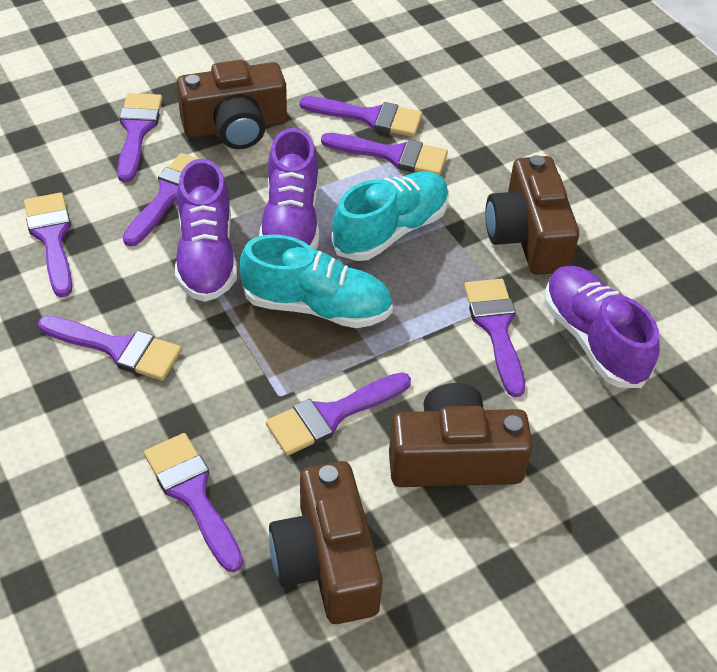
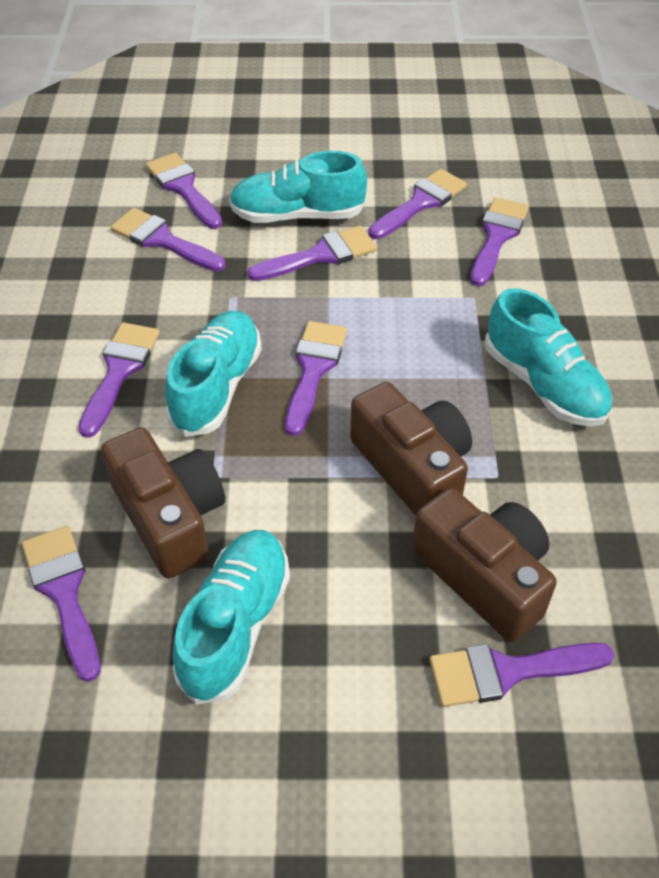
brown camera: [176,60,287,149] [269,461,383,624] [389,383,533,487] [485,155,579,275] = 4 -> [101,427,225,578] [350,382,472,516] [412,488,557,642] = 3
purple shoe: [175,159,237,302] [259,128,319,250] [544,266,660,388] = 3 -> none = 0
turquoise shoe: [240,234,393,328] [331,171,449,261] = 2 -> [165,311,262,437] [173,530,290,705] [229,151,367,223] [485,288,612,427] = 4

